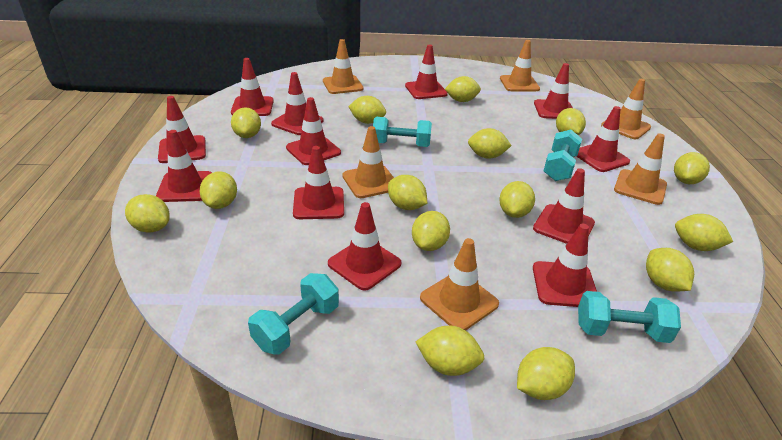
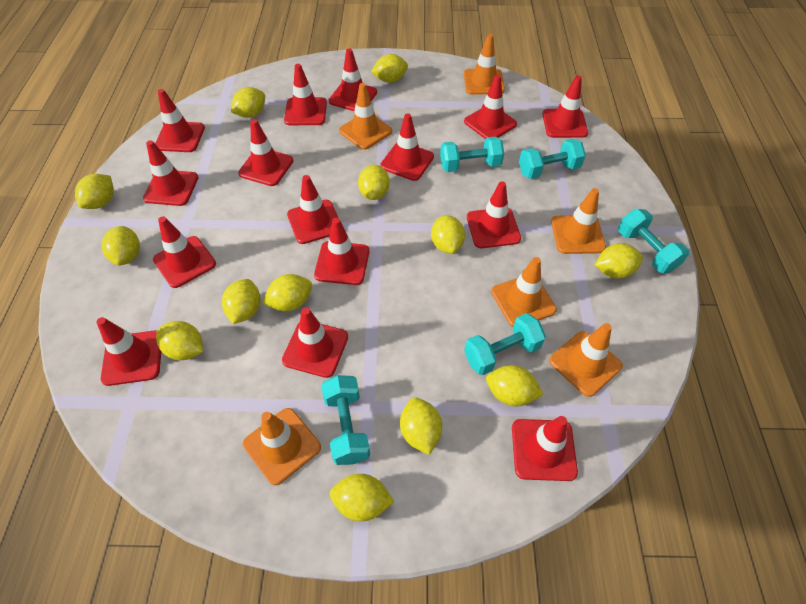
red traffic cone: [156,130,212,202] [158,96,206,163] [231,58,274,116] [271,72,324,135] [286,97,341,165] [293,146,344,219] [328,202,401,291] [405,44,448,99] [533,168,595,244] [533,224,597,307] [534,63,573,119] [576,106,630,172] = 12 -> [96,317,161,386] [143,140,198,206] [153,216,216,288] [155,89,205,152] [238,119,293,186] [282,307,348,378] [284,64,327,125] [287,175,338,244] [314,218,369,285] [329,49,377,111] [380,113,434,181] [464,75,517,139] [467,181,521,248] [512,416,578,481] [542,75,588,138] = 15
turquoise dumbbell: [248,273,339,355] [373,117,432,147] [544,130,582,181] [578,291,681,343] = 4 -> [321,375,370,465] [440,137,504,172] [464,313,546,375] [519,139,586,179] [618,209,689,273] = 5
yellow lemon: [125,194,170,233] [200,171,237,209] [231,107,261,138] [348,96,386,124] [388,175,427,210] [412,211,450,251] [415,326,485,376] [445,76,481,102] [468,128,512,159] [499,181,535,218] [517,347,575,400] [556,108,586,135] [646,248,694,292] [674,152,710,184] [675,214,733,251] = 15 -> [75,174,114,209] [101,226,140,265] [156,321,203,360] [222,279,261,324] [231,87,265,118] [262,274,312,311] [330,474,394,522] [358,165,390,200] [371,54,408,83] [400,397,442,455] [431,215,465,254] [486,365,544,406] [595,243,643,278] = 13

